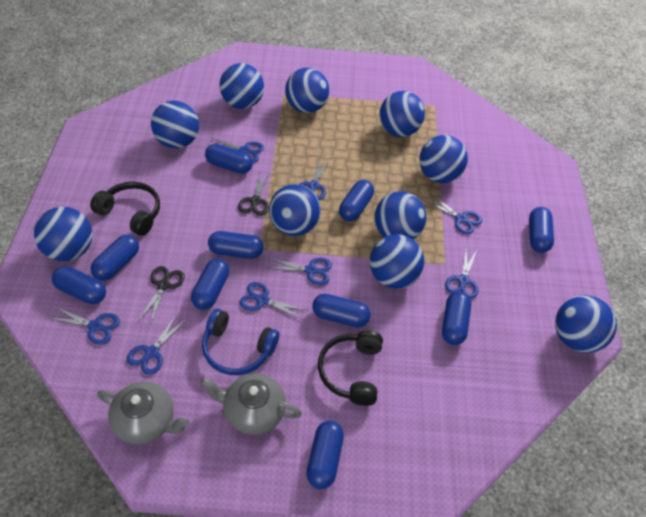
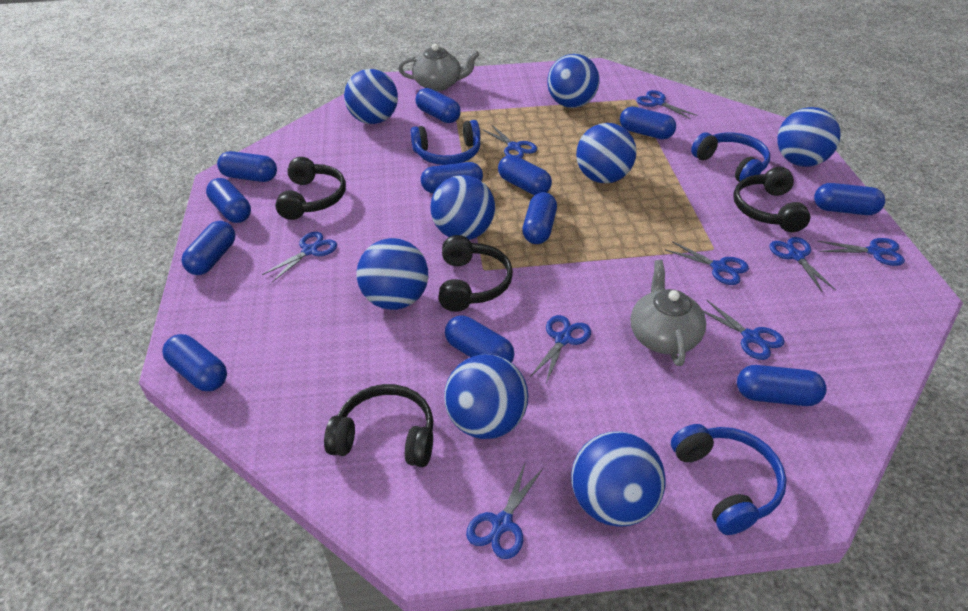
black headphones: [90,182,160,236] [318,331,383,406] = 2 -> [275,157,346,220] [324,384,434,467] [439,235,513,312] [733,167,811,232] = 4
black scissors: [139,266,185,323] [238,171,270,216] = 2 -> none = 0
blue ball: [34,207,93,261] [151,100,199,149] [220,63,264,109] [269,184,321,236] [285,68,329,113] [370,234,424,289] [374,191,426,239] [379,91,425,137] [419,135,468,183] [555,295,617,353] = 10 -> [344,69,398,124] [357,238,428,310] [430,175,495,240] [444,354,528,439] [547,54,600,108] [571,431,665,527] [576,123,637,183] [777,107,841,167] = 8
blue capsule: [52,266,106,304] [91,235,139,281] [191,259,229,310] [205,144,253,174] [208,231,263,259] [306,421,344,489] [312,294,371,327] [339,180,374,221] [442,292,471,345] [529,207,554,253] = 10 -> [162,334,227,391] [181,221,235,275] [206,178,251,223] [217,151,277,182] [416,88,461,123] [421,162,483,193] [445,315,514,363] [498,155,552,195] [522,192,557,244] [620,107,676,139] [737,365,827,406] [814,183,885,215] = 12
blue headphones: [202,309,279,375] = 1 -> [411,120,480,165] [671,424,787,535] [691,132,770,182] = 3
blue scissors: [50,307,120,345] [127,314,187,375] [207,137,264,163] [240,282,307,319] [266,258,332,285] [299,159,330,200] [424,194,482,234] [445,250,478,299] = 8 -> [262,232,337,282] [466,461,543,559] [482,124,537,158] [530,315,591,383] [636,90,698,119] [665,241,749,285] [703,300,785,360] [769,237,836,293] [818,238,905,266] = 9

